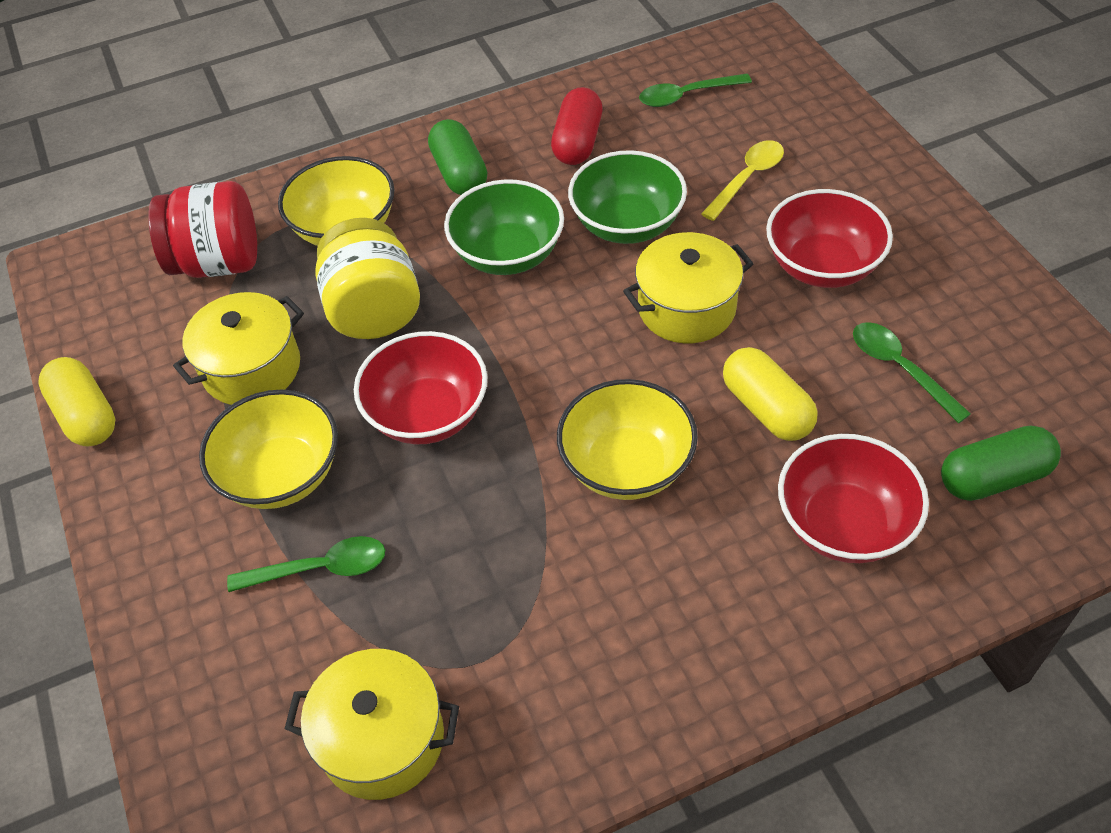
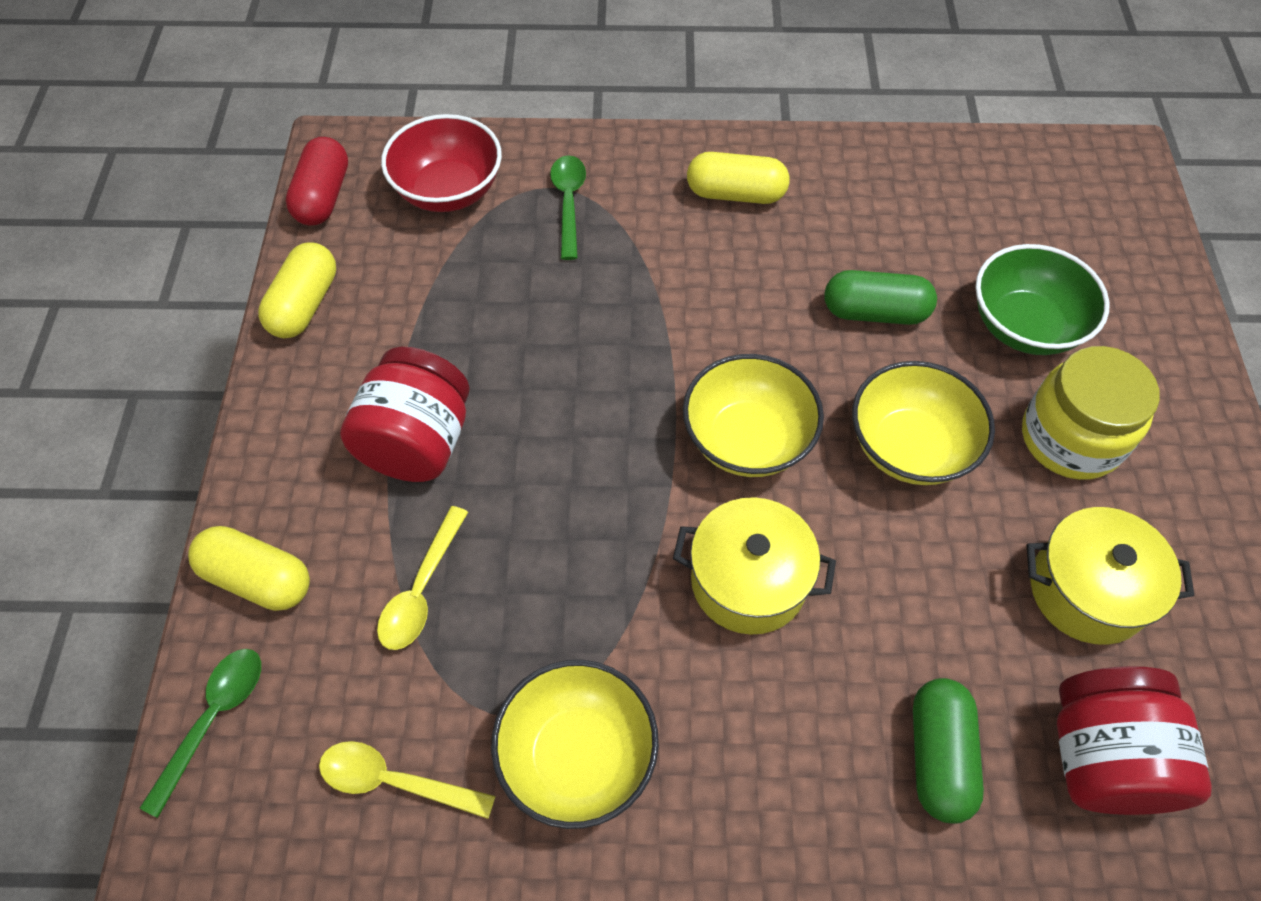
green bowl: [444,179,564,275] [568,150,687,244] = 2 -> [975,244,1109,355] = 1
green spoon: [227,536,385,592] [639,74,752,107] [853,322,971,423] = 3 -> [140,649,261,818] [550,155,586,260] = 2
red bowl: [354,331,487,444] [766,189,893,288] [778,434,929,563] = 3 -> [381,114,502,212] = 1
red jar: [148,181,257,278] = 1 -> [340,347,470,482] [1057,666,1211,815] = 2
yellow capsule: [38,357,116,446] [723,347,818,441] = 2 -> [188,526,310,611] [258,242,336,338] [687,152,789,204] = 3
yellow pot: [173,292,304,405] [285,649,459,800] [623,232,754,343] = 3 -> [673,497,836,635] [1026,507,1194,645] = 2
yellow spoon: [701,140,784,221] = 1 -> [319,741,496,819] [377,506,468,650] = 2

